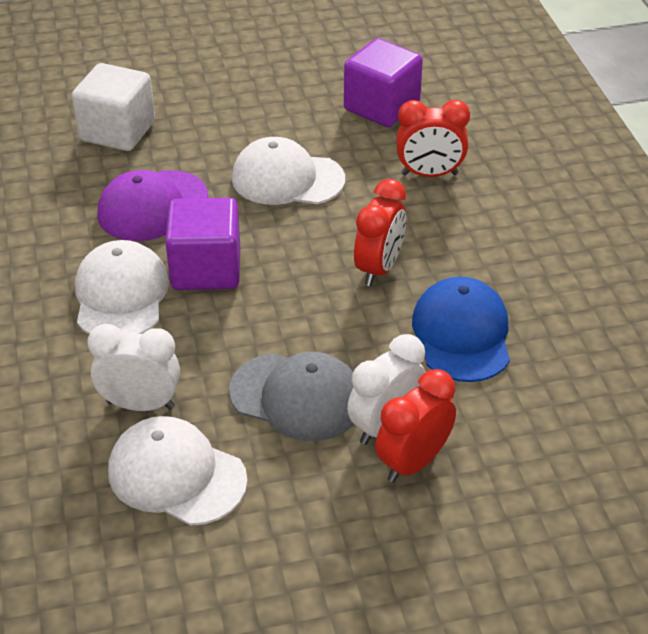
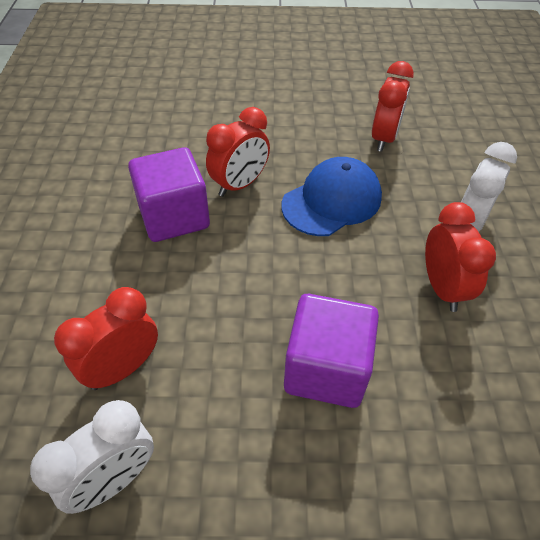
grey cap: [229,352,354,441] = 1 -> none = 0
purple cap: [97,170,208,241] = 1 -> none = 0
red clock: [354,179,406,286] [375,369,456,482] [396,100,470,177] = 3 -> [54,287,158,390] [206,107,270,197] [372,61,414,152] [425,202,496,312] = 4
white cap: [75,240,169,334] [108,416,248,526] [232,137,345,205] = 3 -> none = 0
white cube: [72,63,155,151] = 1 -> none = 0

